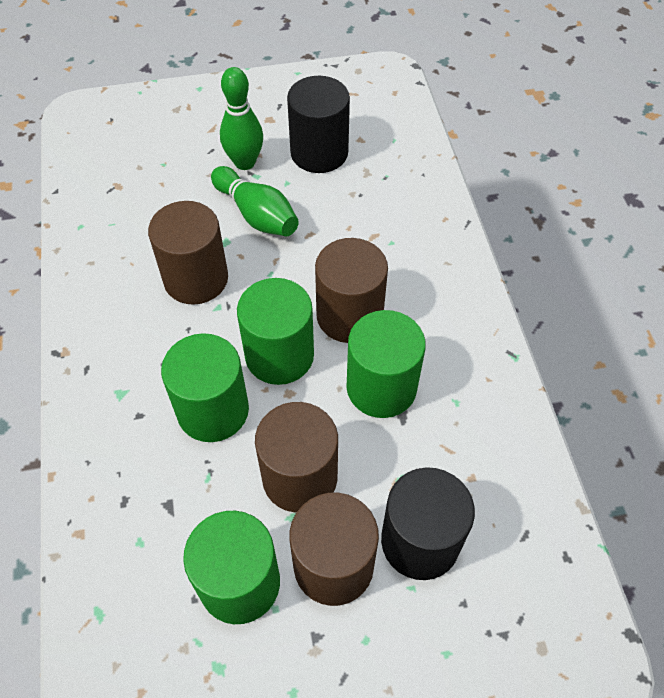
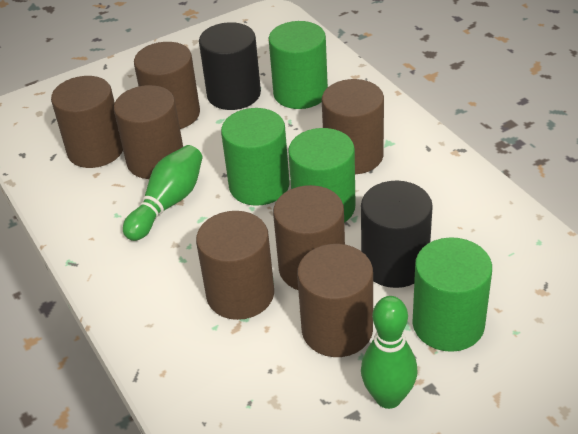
brown cylinder: [148,201,228,304] [255,402,338,513] [289,493,379,606] [315,238,388,343] = 4 -> [51,76,123,168] [114,85,183,179] [134,42,200,129] [196,211,274,320] [273,185,345,290] [297,244,373,357] [322,79,384,174] = 7

